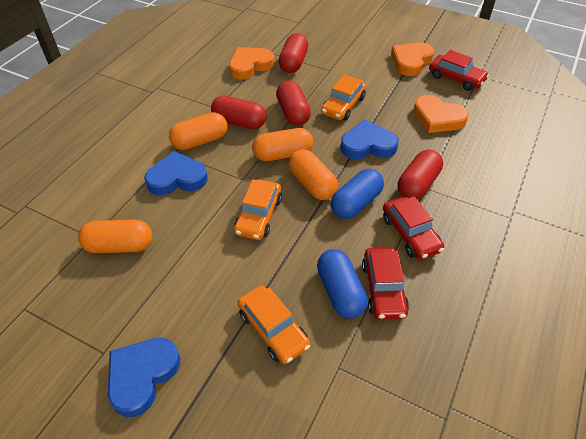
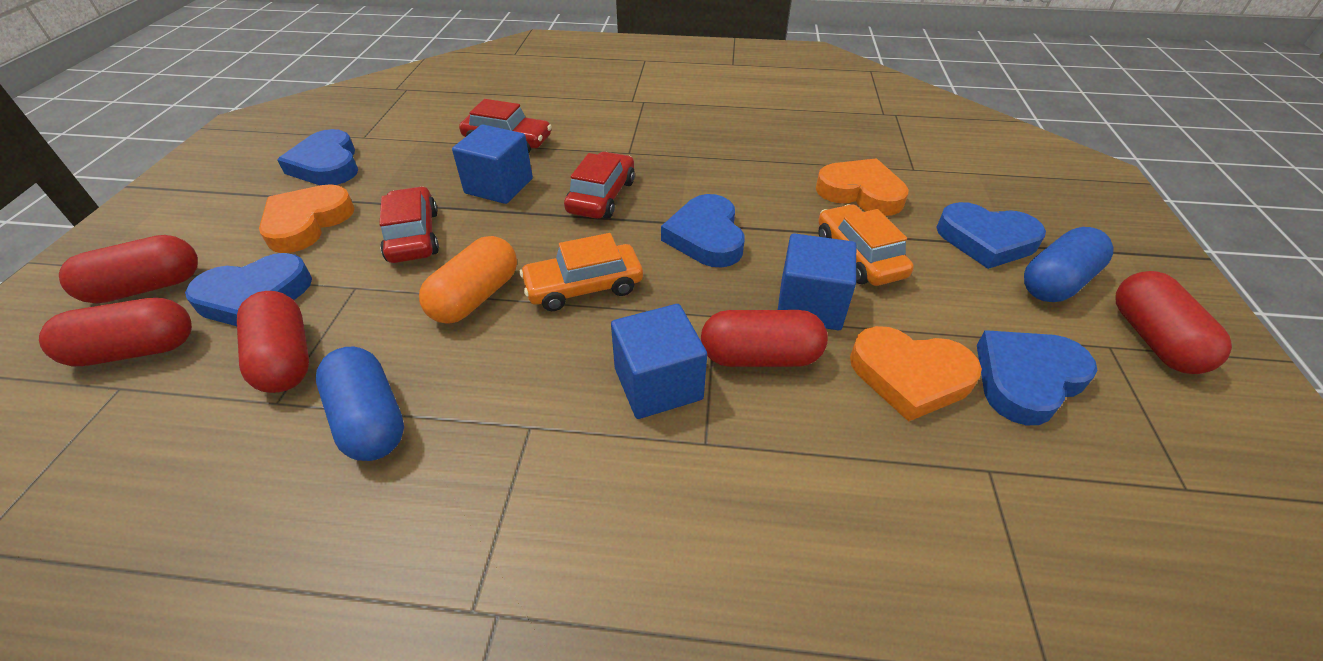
blue cube: none = 0 -> [452,125,533,204] [611,304,707,419] [778,233,856,330] = 3
blue heart: [108,338,180,417] [144,151,208,195] [340,120,399,159] = 3 -> [185,253,312,326] [277,129,358,185] [661,194,745,268] [936,202,1046,269] [977,330,1097,425] = 5
orange capsule: [78,220,152,253] [169,112,227,150] [252,128,313,161] [289,149,338,200] = 4 -> [419,236,517,324] = 1
orange car: [234,179,282,240] [238,285,310,364] [321,74,366,120] = 3 -> [519,233,643,311] [818,204,914,286] = 2
red capsule: [211,95,267,129] [276,80,311,126] [279,33,308,73] [398,150,443,199] = 4 -> [39,298,192,367] [59,235,198,303] [237,291,309,393] [701,310,828,367] [1116,271,1232,374] = 5

